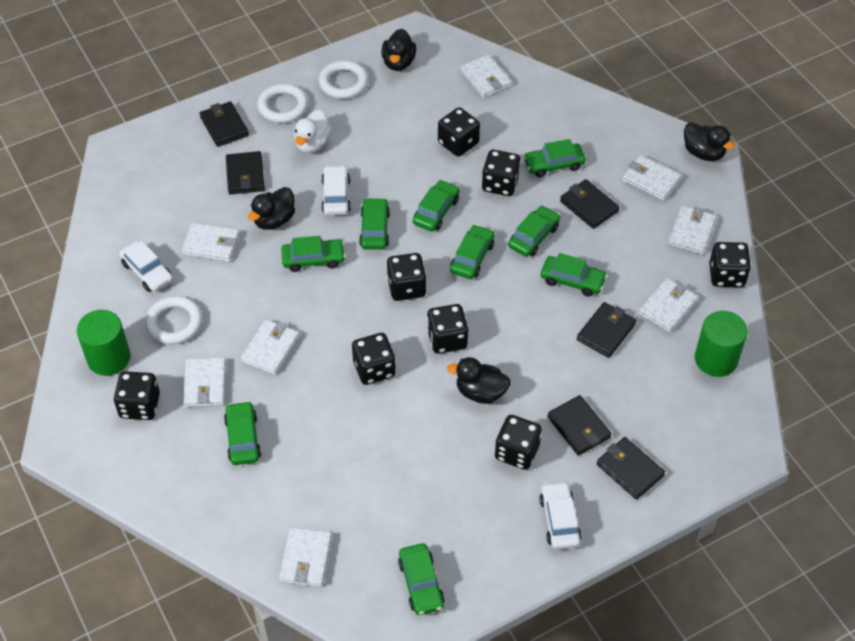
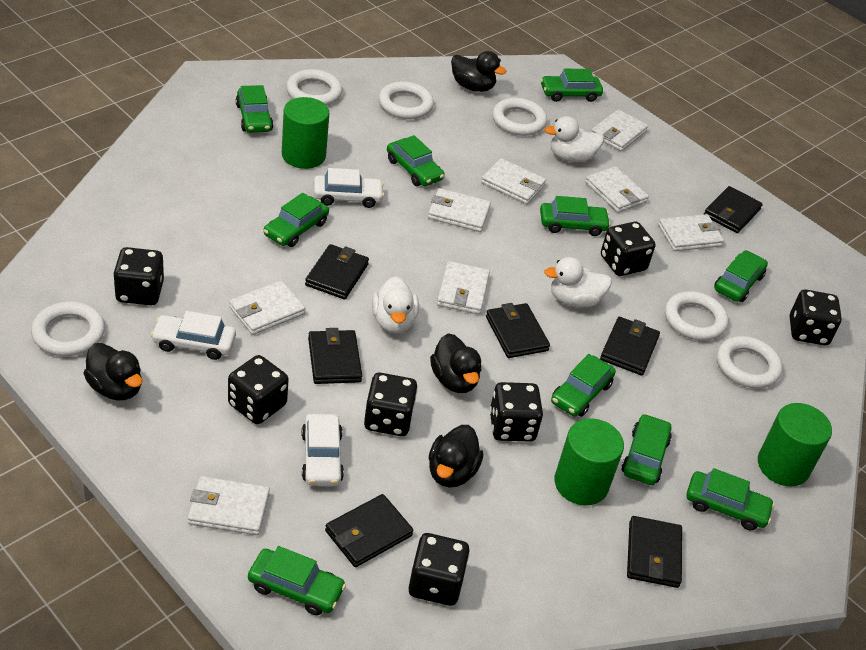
black dice: [114,371,160,420] [352,333,396,385] [387,253,426,301] [427,304,468,354] [438,107,480,157] [482,150,521,196] [495,415,542,470] [709,242,751,287] = 8 -> [113,247,164,305] [228,355,289,424] [364,373,418,436] [409,533,470,606] [490,382,543,442] [601,222,655,276] [790,289,842,346] = 7
black wallet: [200,101,249,147] [226,151,265,194] [547,395,611,456] [560,179,620,229] [577,302,636,358] [597,437,665,499] = 6 -> [305,244,369,299] [308,328,362,384] [325,494,413,567] [486,303,550,358] [600,317,660,375] [627,516,682,588] [704,186,763,233] = 7
green car: [224,401,261,465] [281,236,346,272] [359,198,390,250] [398,543,445,615] [413,180,460,232] [450,225,495,279] [508,206,560,257] [523,139,586,177] [541,253,607,297] = 9 -> [236,85,273,133] [248,546,346,616] [264,193,329,247] [387,135,445,186] [540,196,611,236] [541,69,603,102] [551,354,616,417] [621,414,672,485] [686,468,775,530] [714,250,768,302] = 10
green cylinder: [77,310,130,376] [695,311,748,377] = 2 -> [282,97,329,169] [554,419,624,505] [758,403,832,487] = 3
white duck: [294,109,332,153] = 1 -> [372,276,419,333] [544,257,612,308] [545,116,604,162] = 3
white ring: [145,296,202,344] [257,84,308,123] [318,60,368,99] = 3 -> [31,302,105,356] [286,69,342,106] [379,81,434,119] [492,98,547,136] [665,291,729,341] [717,336,783,388] = 6

